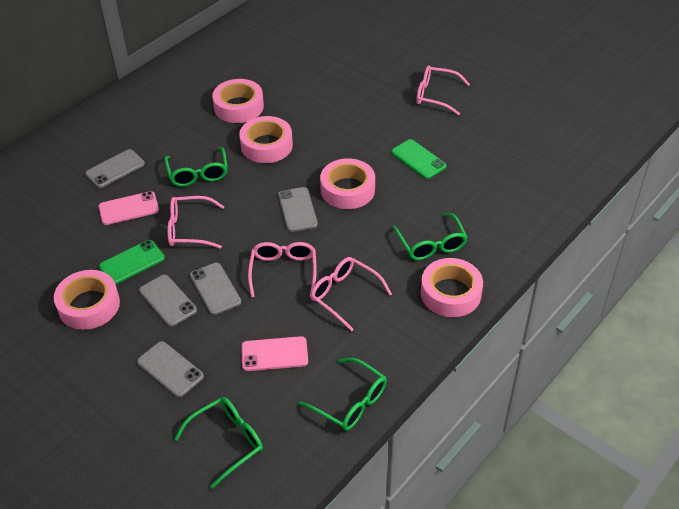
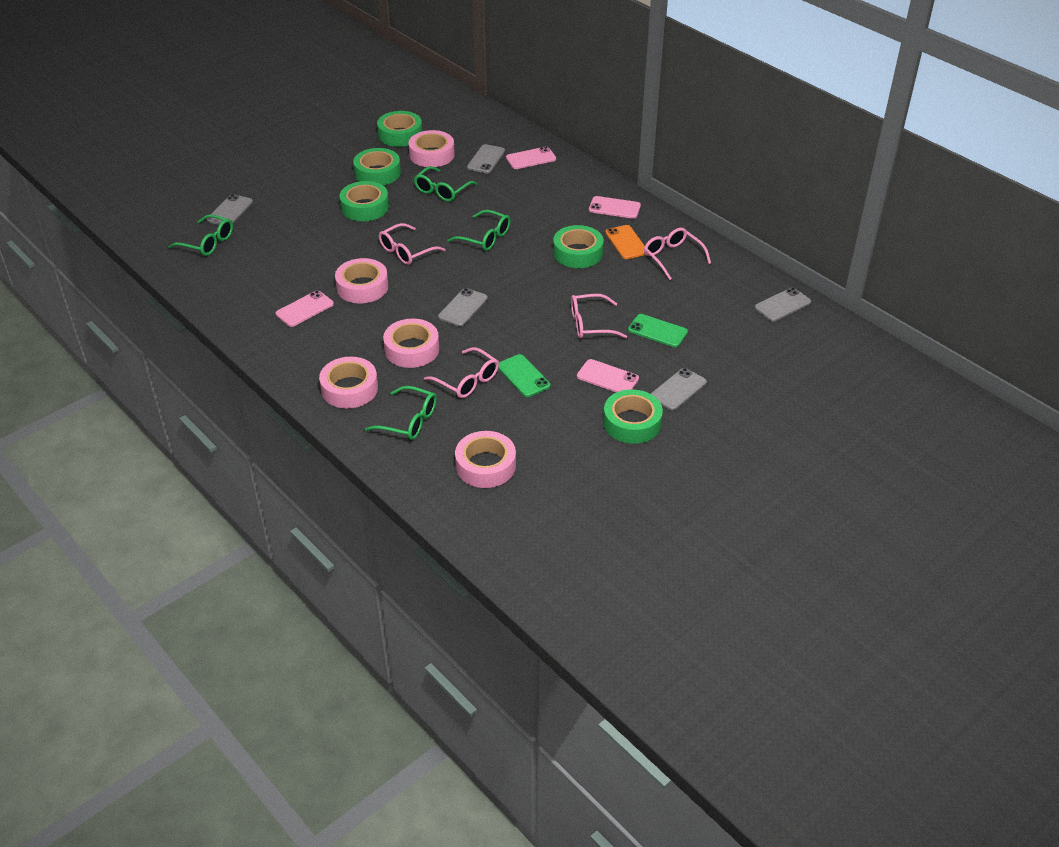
green tape: none = 0 -> [340,181,389,221] [353,148,401,185] [377,111,422,147] [553,225,604,268] [603,389,663,444] = 5
orange phone: none = 0 -> [605,225,645,259] = 1
pink phone: [98,191,159,225] [241,336,308,371] = 2 -> [275,290,334,327] [506,146,556,169] [577,359,639,392] [589,196,641,219] = 4

